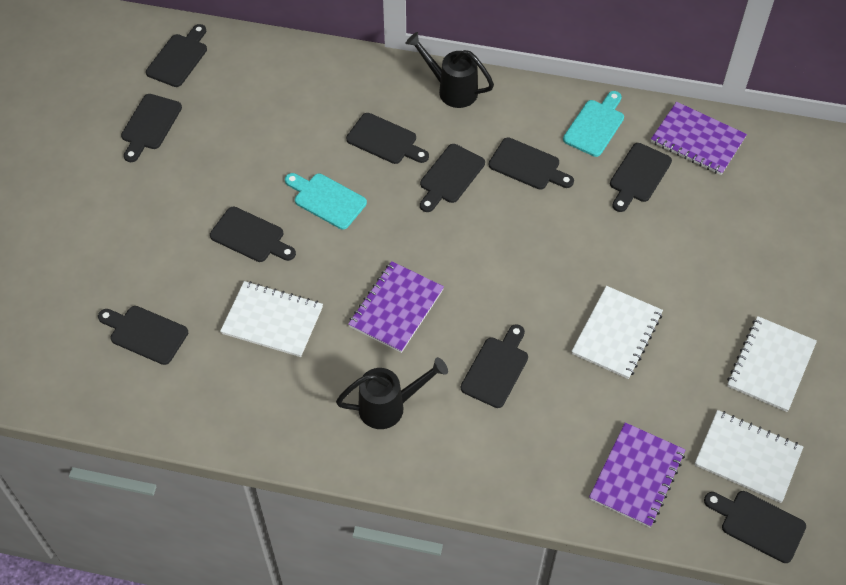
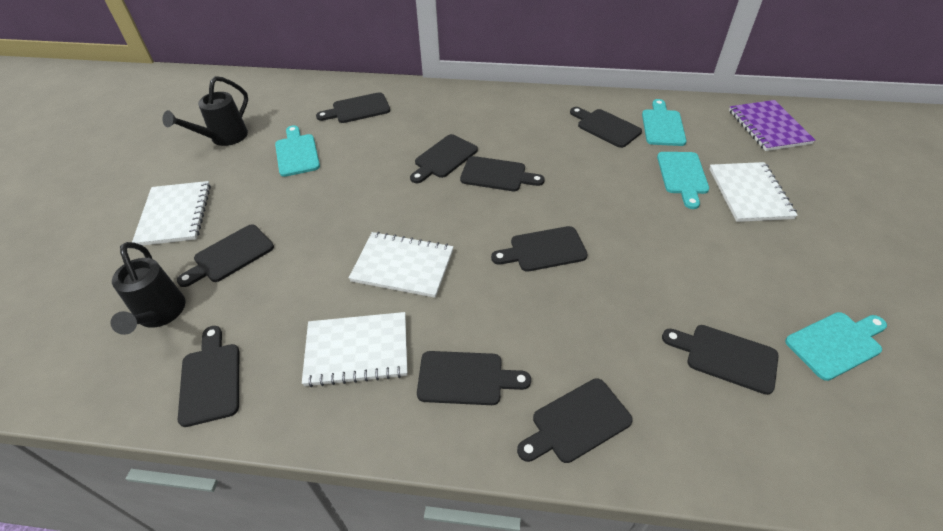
purple notebook: [348,261,444,353] [589,422,686,528] [651,102,747,175] = 3 -> [729,100,815,151] = 1
turquoise cutting board: [285,173,367,229] [563,91,624,157] = 2 -> [275,125,320,177] [642,99,687,146] [657,152,709,209] [785,312,887,381] = 4

